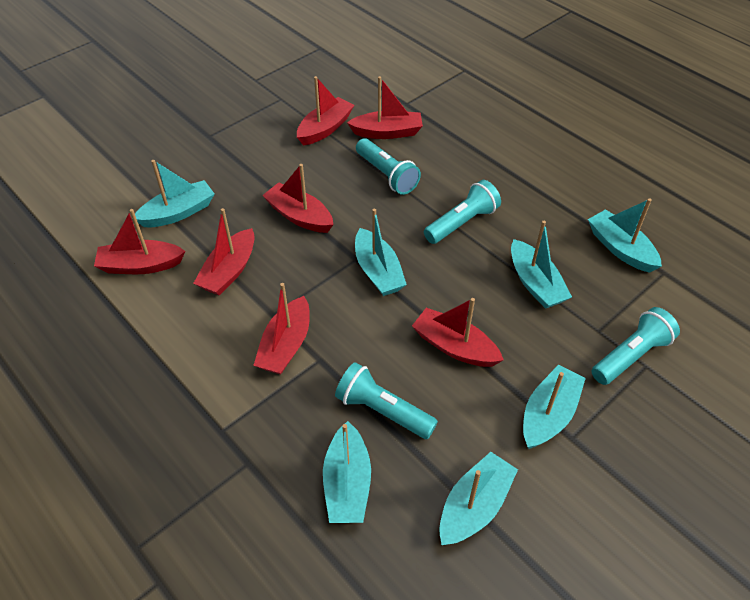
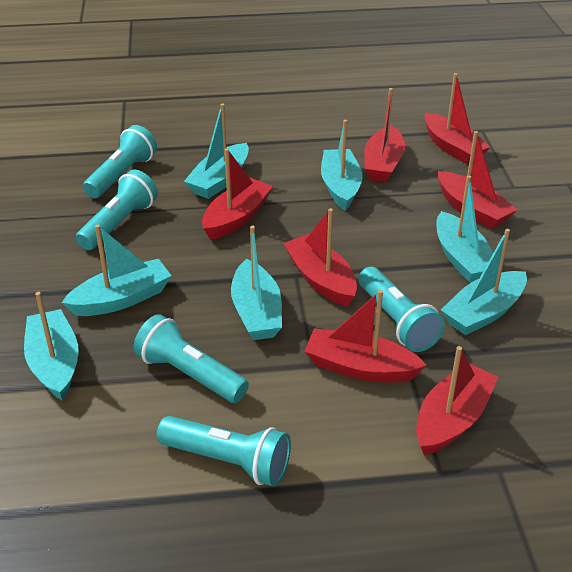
turquoise flashlight: [335,362,438,439] [356,138,421,195] [424,180,501,244] [592,307,680,385] = 4 -> [76,170,158,250] [83,125,157,198] [134,314,249,403] [157,416,291,487] [358,267,445,352] = 5

